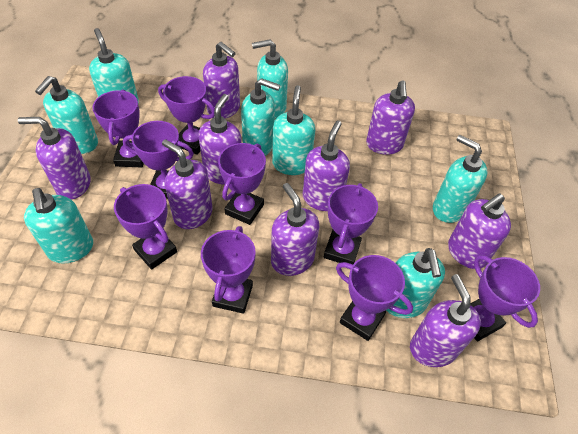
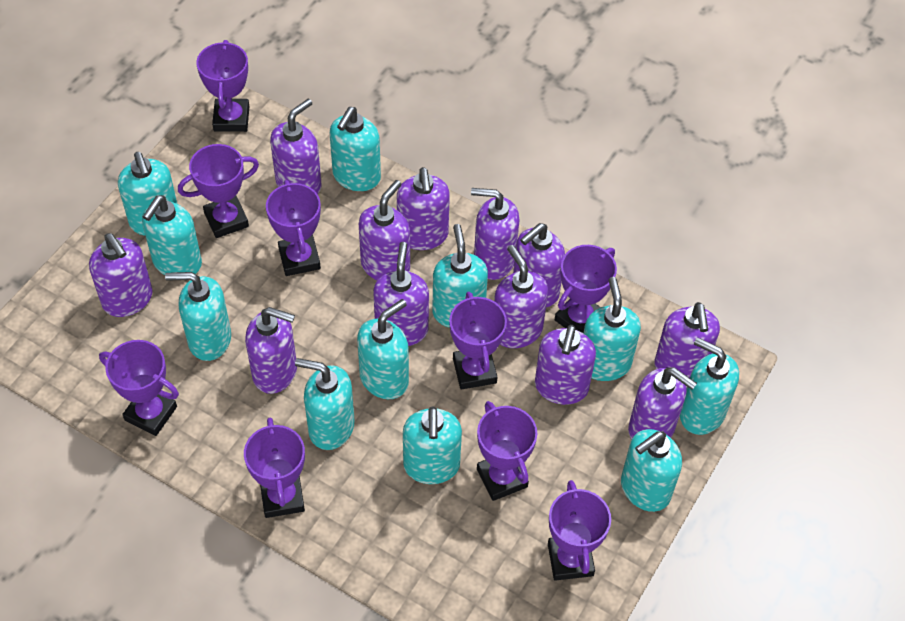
purple soap dispenser: [18,117,91,200] [162,139,213,229] [198,94,242,185] [203,42,240,119] [271,183,319,276] [303,121,350,211] [366,80,415,155] [410,274,481,367] [448,194,511,269] = 9 -> [89,233,153,317] [245,307,297,394] [270,99,322,194] [359,180,410,280] [373,242,429,346] [397,167,450,250] [471,188,519,280] [494,245,548,348] [513,223,565,307] [535,325,596,405] [628,368,697,440] [654,302,720,378] = 12
turquoise soap dispenser: [24,188,93,264] [35,76,98,154] [89,28,139,104] [241,78,280,156] [252,39,288,119] [272,85,315,175] [386,248,445,318] [433,135,488,223] = 8 -> [118,152,177,236] [142,195,202,275] [165,272,231,361] [295,358,354,450] [330,107,381,191] [357,299,409,399] [403,406,462,484] [432,224,488,328] [583,277,641,381] [621,429,682,512] [680,337,739,435] = 11

